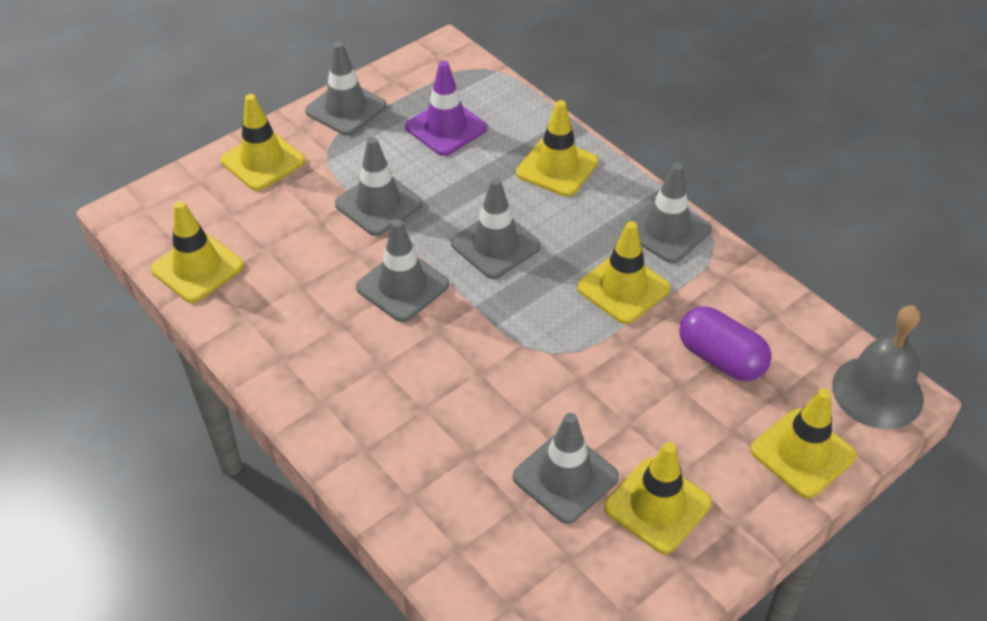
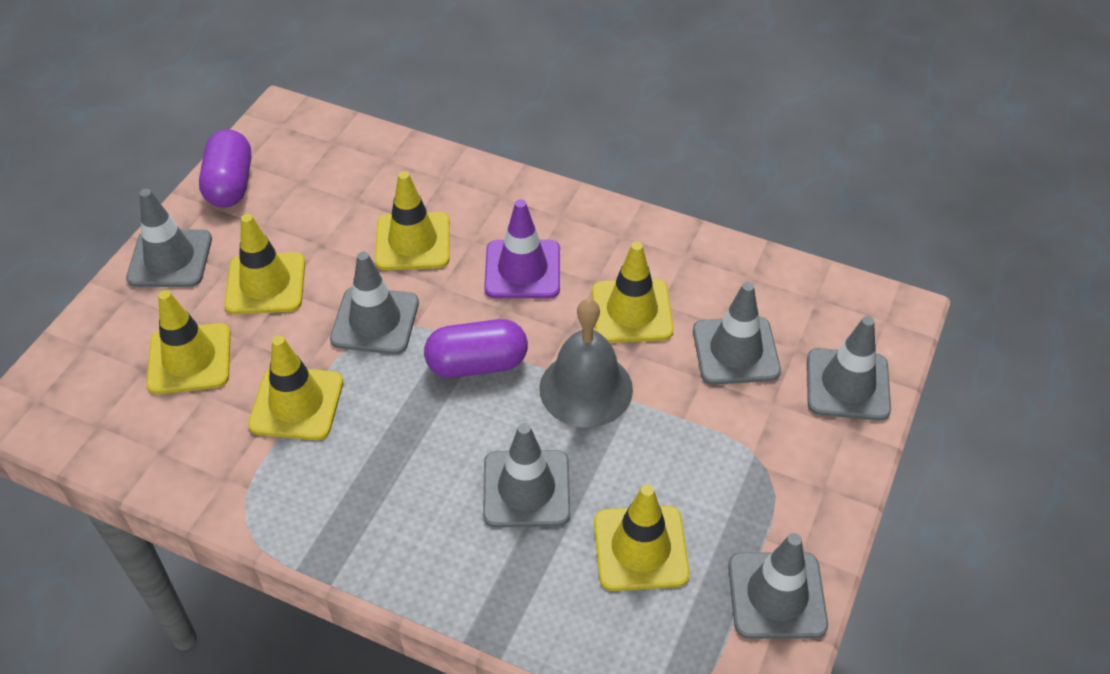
purple capsule: [679,306,772,381] = 1 -> [199,129,251,207] [424,319,528,378] = 2

